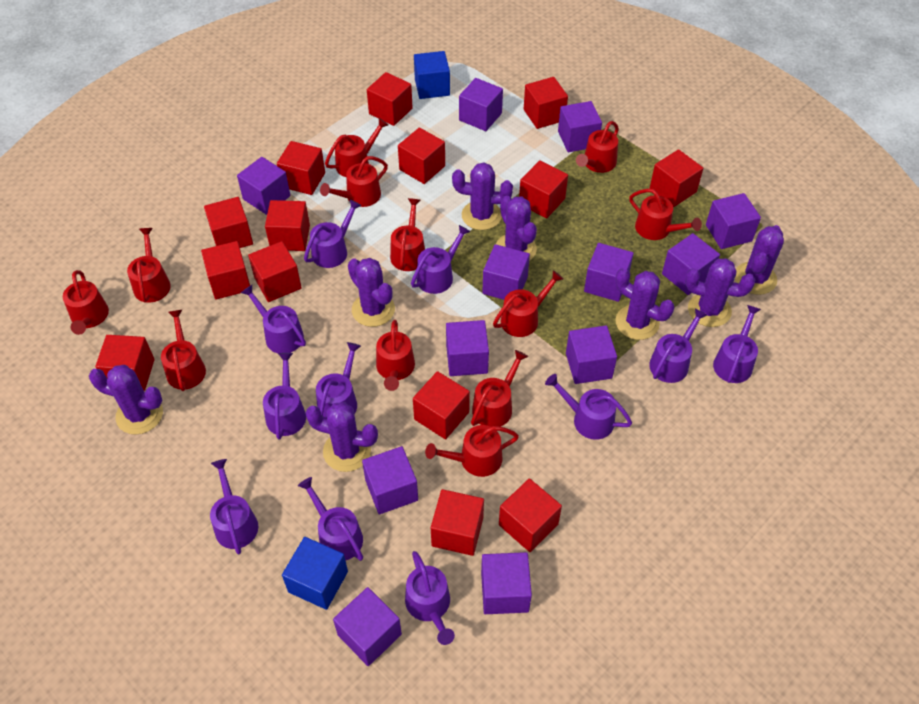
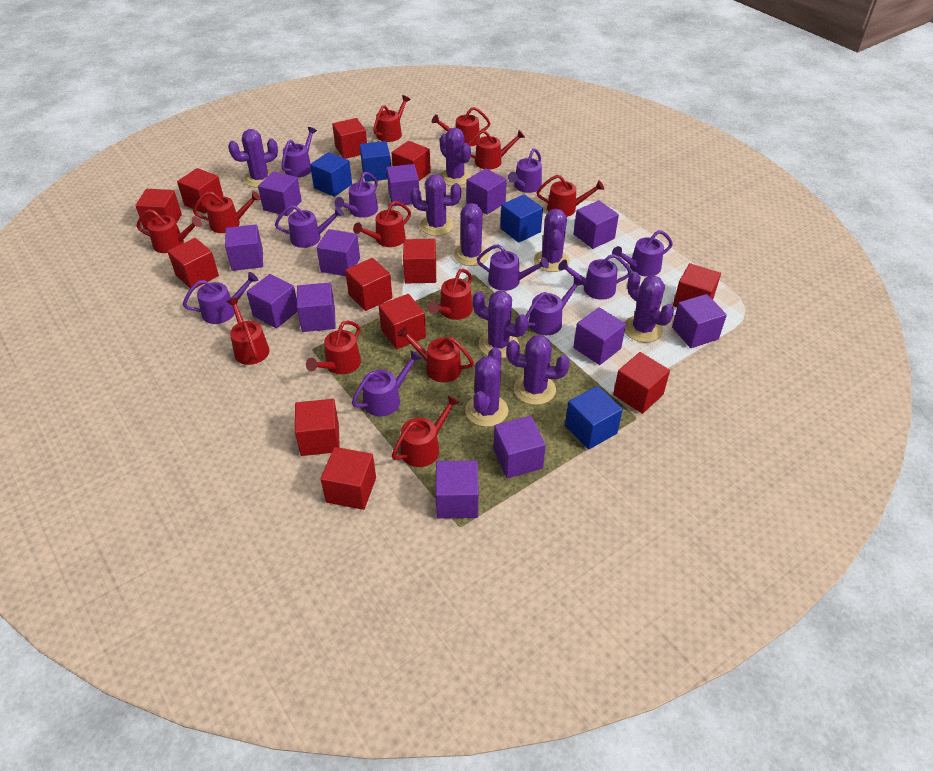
blue cube: [282,537,348,610] [414,51,450,99] = 2 -> [310,152,352,197] [360,141,391,182] [500,194,543,243] [565,386,623,450] = 4
purple cactus: [89,365,163,435] [305,402,378,472] [348,258,395,327] [452,162,513,230] [496,196,537,261] [615,268,674,340] [685,258,755,327] [735,225,784,295] = 8 -> [228,129,278,188] [410,174,461,236] [440,128,471,186] [454,203,489,266] [465,347,508,427] [473,291,528,358] [506,335,570,405] [534,209,570,272] [624,272,674,343] = 9
purple watering can: [210,459,258,554] [241,285,306,353] [263,353,306,439] [298,477,363,561] [304,200,362,268] [316,342,361,418] [405,551,455,645] [411,225,471,294] [545,374,632,440] [649,308,707,383] [713,305,761,383] = 11 -> [183,272,258,324] [275,205,344,248] [281,127,317,178] [334,172,378,218] [352,351,421,416] [477,244,549,291] [508,148,542,193] [526,277,583,335] [558,254,632,300] [612,230,673,277] = 10
red cube: [95,335,155,391] [201,241,250,299] [204,197,253,248] [248,241,302,302] [265,200,310,251] [277,141,325,195] [367,72,413,126] [398,127,445,184] [413,371,470,439] [431,489,484,556] [499,478,562,552] [519,160,568,218] [524,77,568,129] [650,149,703,207] = 14 -> [135,189,182,230] [167,238,219,288] [177,168,224,214] [295,399,340,456] [321,447,376,510] [332,118,367,159] [345,258,392,311] [379,294,426,349] [392,141,431,181] [403,239,436,283] [613,352,670,414] [673,263,721,307] = 12

